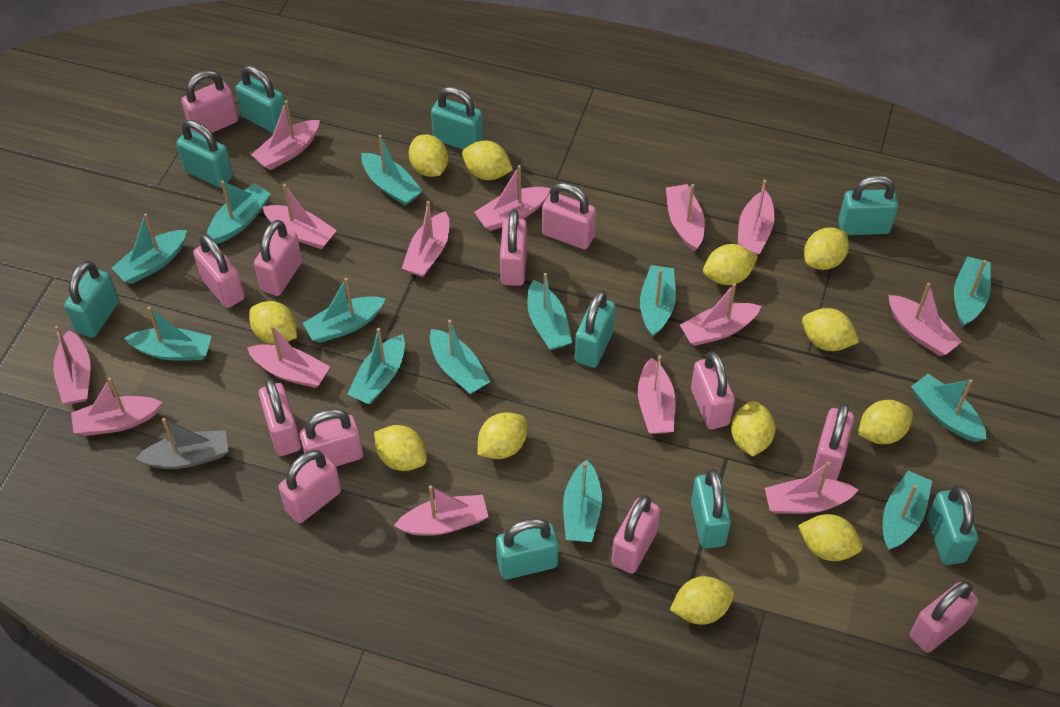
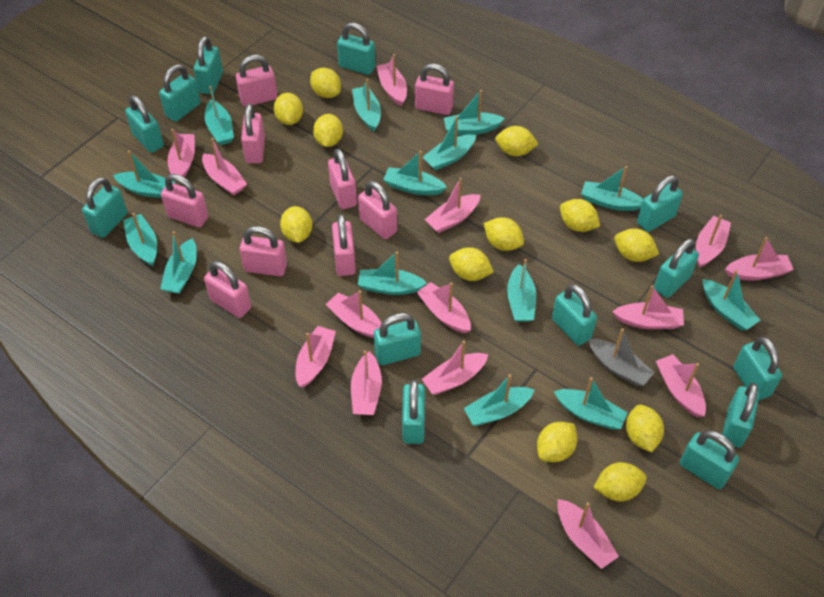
pink padlock: [181,70,238,135] [193,234,245,308] [254,220,302,296] [259,378,301,456] [279,450,341,523] [300,409,363,467] [500,209,527,286] [542,182,596,249] [611,495,660,574] [691,351,735,429] [812,403,854,480] [910,581,978,653] = 12 -> [161,174,208,227] [204,261,251,318] [236,55,277,107] [239,226,287,276] [241,104,265,163] [328,149,357,209] [332,214,356,276] [358,181,397,239] [415,64,454,115] = 9
turquoise boat: [112,213,187,284] [124,307,211,361] [207,181,271,244] [303,278,386,343] [347,328,405,404] [361,135,423,206] [430,320,491,394] [527,273,572,350] [563,459,602,542] [640,265,676,337] [883,471,932,550] [911,374,987,442] [954,256,991,327] = 13 -> [113,151,175,198] [123,213,157,266] [160,231,197,294] [205,86,234,145] [352,79,381,132] [358,251,427,295] [383,151,447,195] [423,116,476,171] [444,90,505,135] [464,374,535,426] [507,259,536,322] [554,377,628,430] [581,166,643,211] [703,270,760,331] = 14
turquoise padlock: [64,261,119,338] [176,120,233,188] [235,65,288,133] [431,86,483,150] [496,518,558,579] [575,290,616,368] [691,469,731,549] [838,175,898,235] [927,485,978,565] = 9 -> [82,177,127,238] [125,95,164,153] [159,64,201,122] [194,36,223,94] [337,22,376,75] [374,313,421,365] [402,379,425,444] [552,284,597,346] [637,176,683,232] [654,239,699,298] [680,430,739,489] [722,383,759,448] [733,337,782,401] = 13

